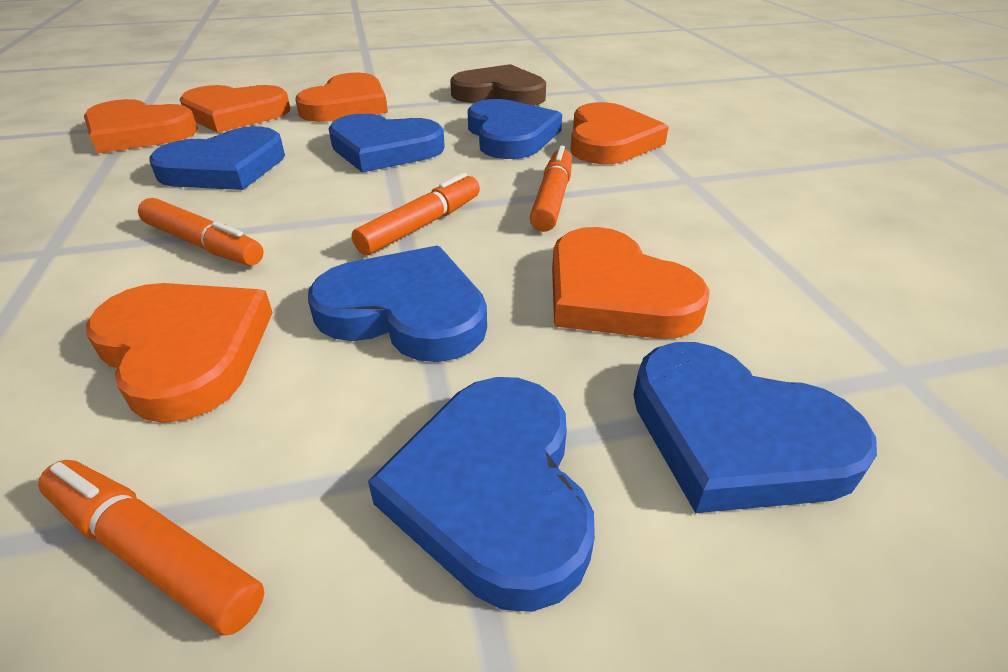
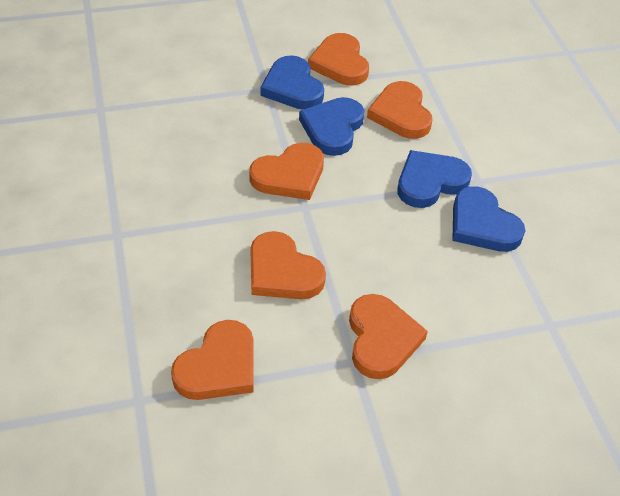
blue heart: [149,127,285,190] [308,246,487,362] [328,114,445,173] [368,377,595,612] [468,99,562,159] [633,342,877,513] = 6 -> [260,55,324,110] [299,97,364,156] [398,150,472,208] [452,186,525,252] = 4
brown heart: [450,64,546,106] = 1 -> none = 0
orange marker: [38,460,264,635] [138,198,264,266] [352,173,480,255] [530,146,572,232] = 4 -> none = 0

